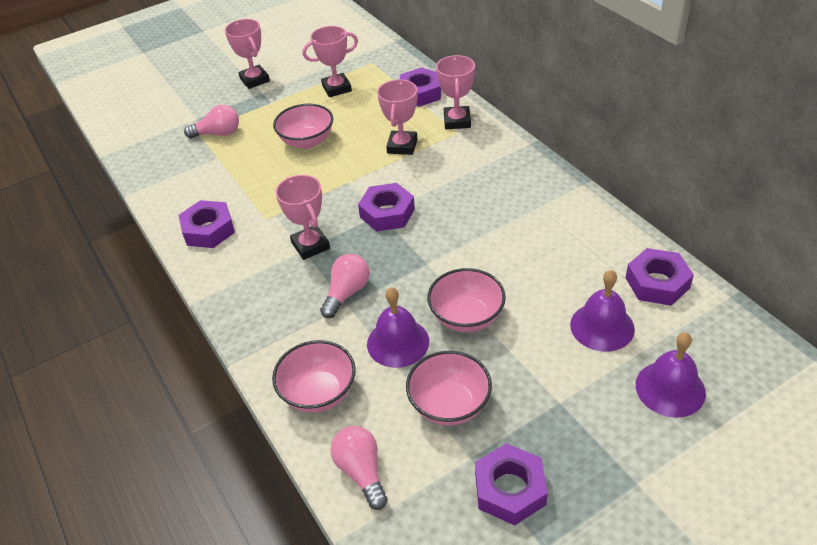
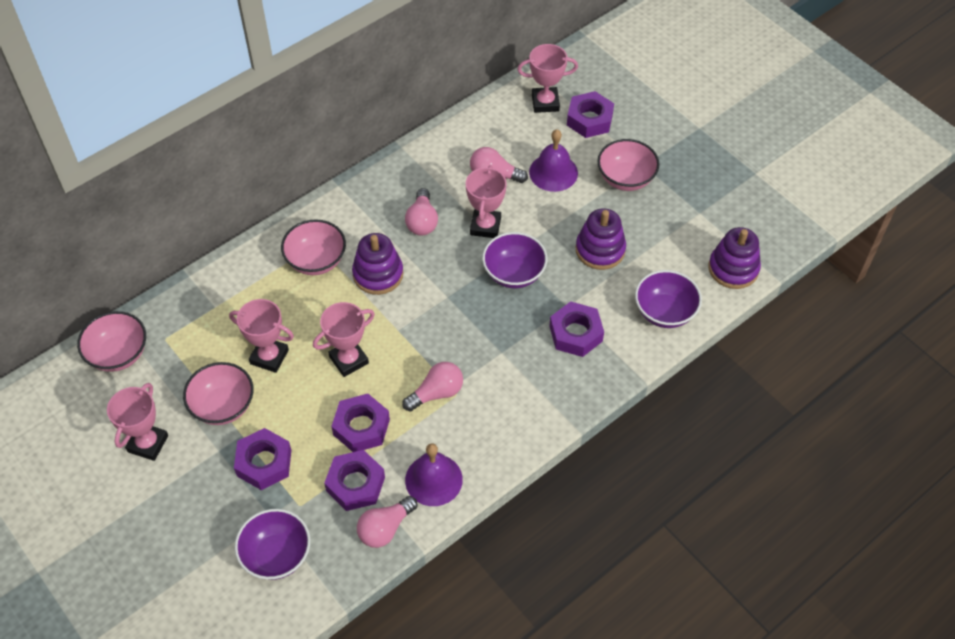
pink light bulb: [184,105,239,138] [320,254,370,318] [330,426,388,510] = 3 -> [357,496,417,548] [402,362,463,411] [405,188,438,236] [470,147,528,183] = 4
purple bell: [367,287,429,368] [570,270,635,352] [636,332,706,418] = 3 -> [405,443,463,506] [529,129,578,192] = 2
purple bowl: none = 0 -> [235,509,310,580] [482,232,547,288] [635,270,702,328] = 3
purple stacking toy: none = 0 -> [352,233,403,295] [576,208,626,270] [709,227,761,289] = 3

